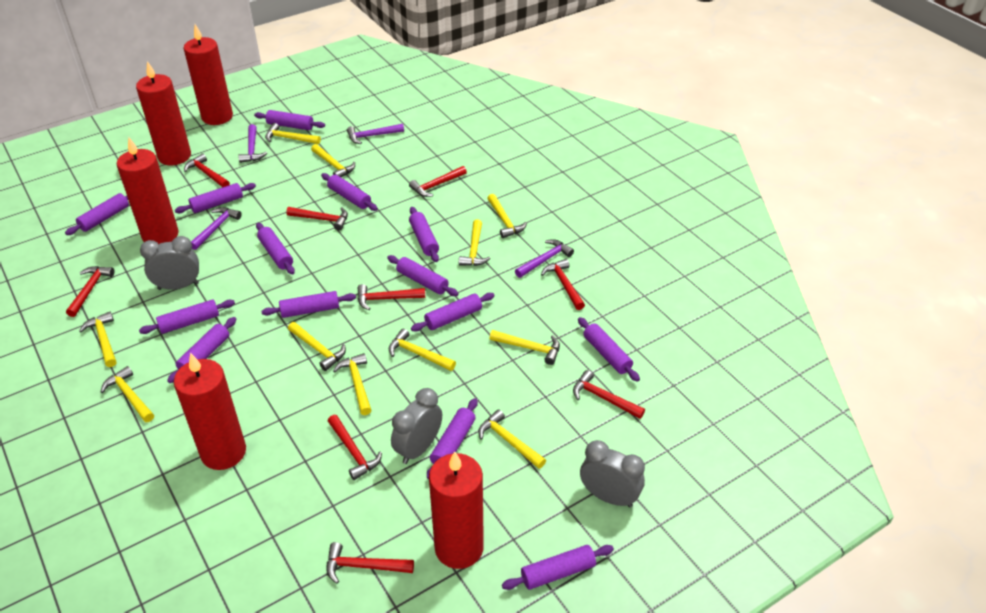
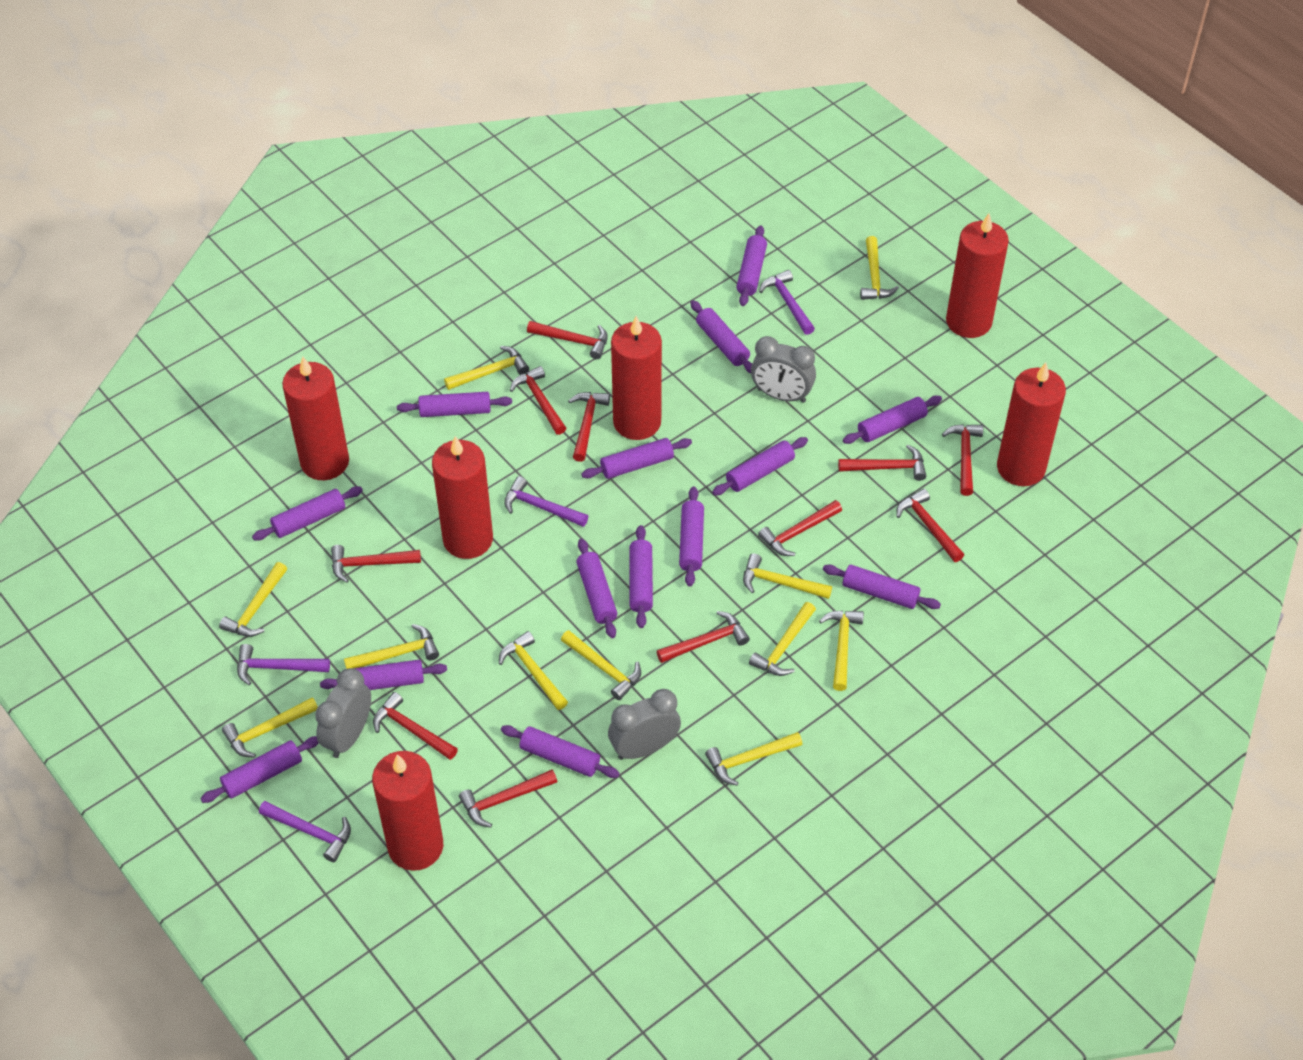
red candle: [117,138,179,244] [136,61,191,165] [174,353,246,470] [184,24,233,125] [429,451,484,569] = 5 -> [282,357,349,480] [372,751,443,871] [432,436,493,559] [611,316,662,440] [946,213,1009,338] [997,363,1066,486] = 6
red hammer: [66,266,115,317] [184,153,230,187] [286,207,348,231] [326,542,414,584] [328,415,382,480] [357,284,425,310] [409,166,467,197] [541,259,585,310] [573,370,645,419] = 9 -> [331,545,421,583] [373,692,458,760] [459,770,557,828] [510,366,566,435] [527,321,608,359] [568,392,610,462] [656,611,750,663] [758,500,842,556] [838,445,926,481] [896,489,964,562] [942,424,983,496] = 11

